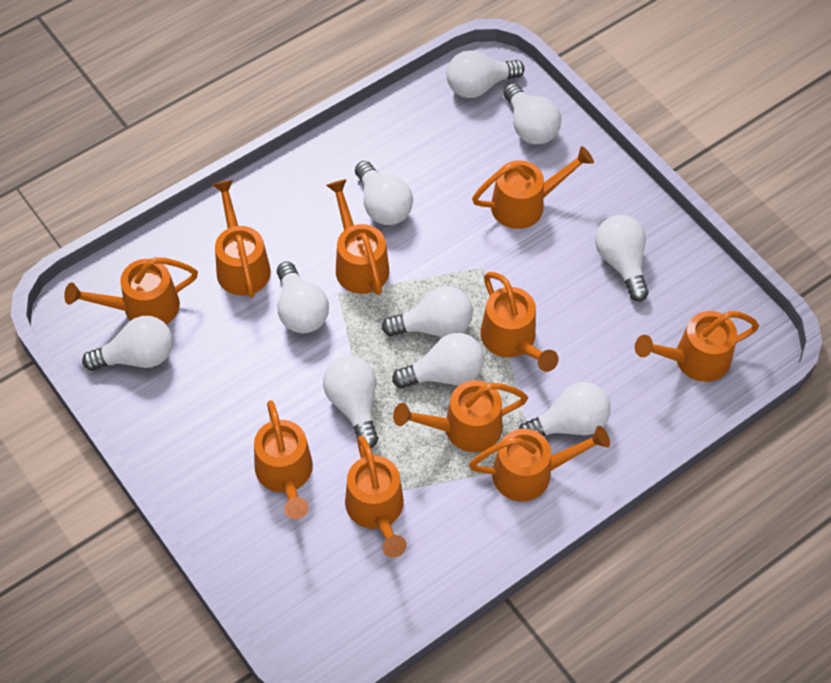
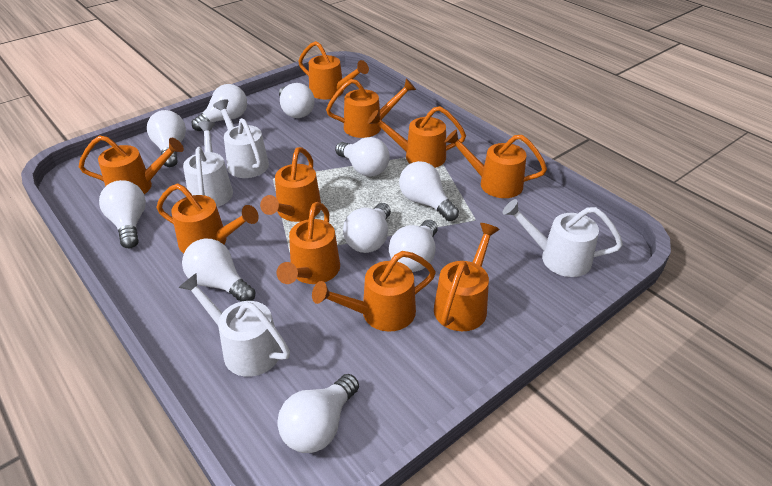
white watering can: none = 0 -> [178,273,290,377] [183,121,233,207] [213,99,269,178] [502,199,623,277] = 4

